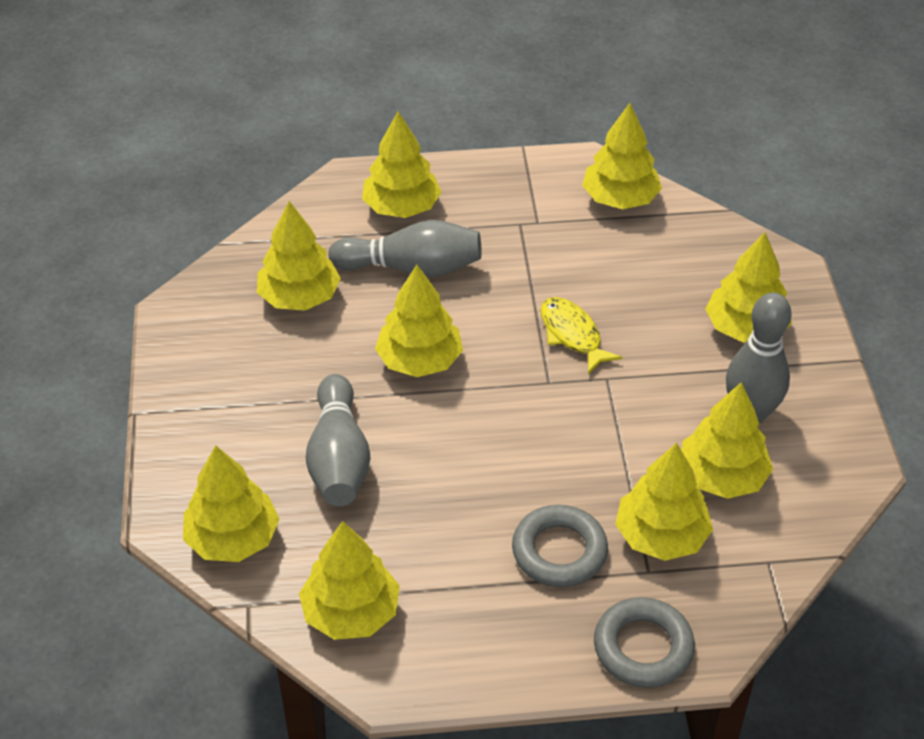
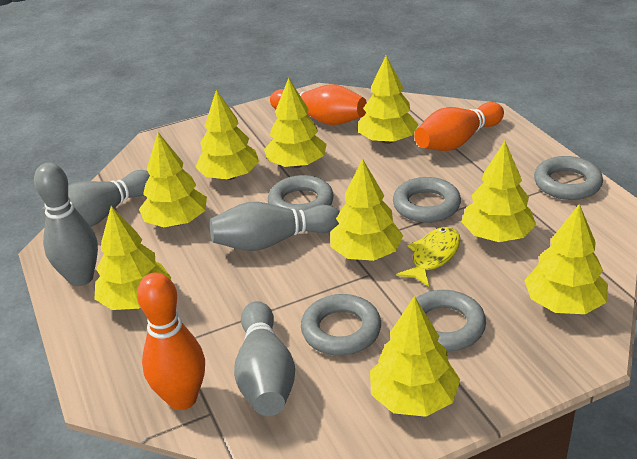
grey bowling pin: [306,374,370,506] [328,220,482,277] [726,292,792,424] = 3 -> [34,163,98,286] [40,170,150,227] [210,202,340,251] [234,301,295,416] = 4
grey ring: [512,505,608,587] [594,597,695,688] = 2 -> [268,175,334,211] [301,294,381,356] [393,177,461,223] [416,290,486,352] [534,156,603,200] = 5
orange bowling pin: none = 0 -> [137,273,205,410] [270,84,367,125] [414,102,504,151] = 3

